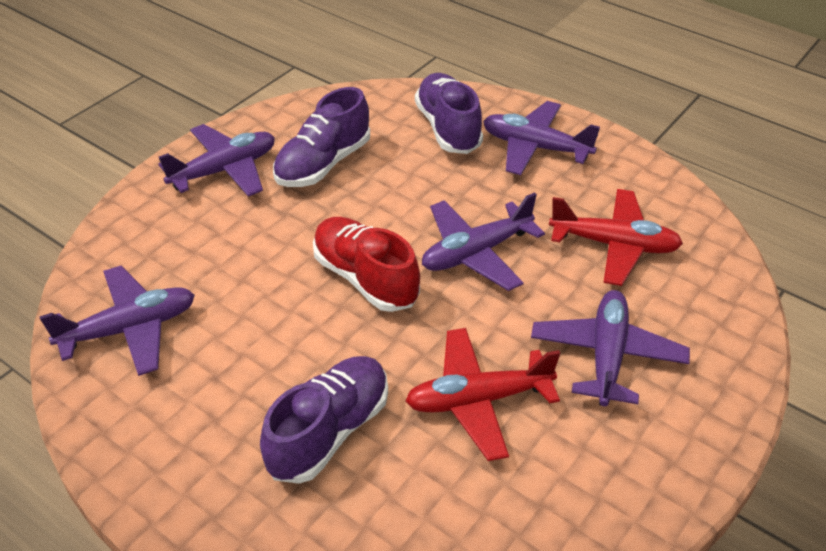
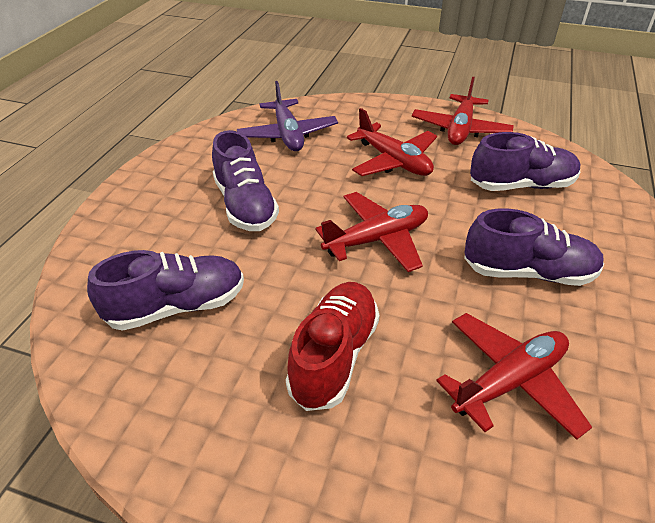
purple plane: [39,266,195,376] [159,124,275,197] [422,192,545,291] [483,101,600,175] [531,290,690,406] = 5 -> [237,81,338,151] = 1
purple shoe: [260,356,388,484] [273,87,370,187] [415,73,483,154] = 3 -> [87,250,244,331] [212,130,279,231] [464,208,604,286] [470,132,580,191] = 4
red plane: [406,328,560,461] [549,189,683,286] = 2 -> [315,192,428,272] [347,108,437,176] [412,77,514,145] [436,313,592,440] = 4

